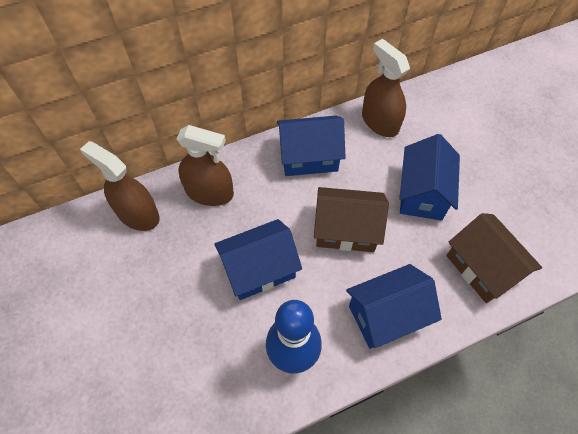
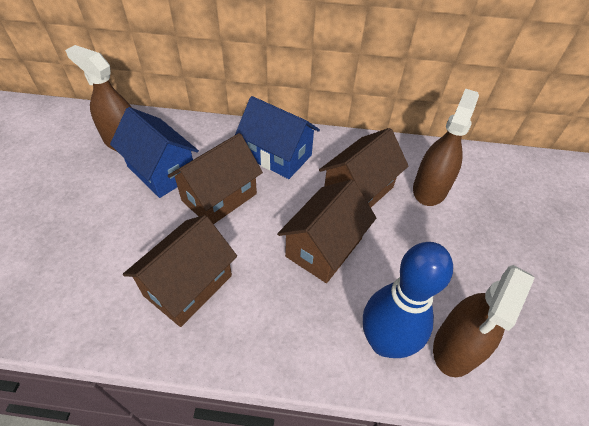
blue house: [214,219,302,300] [277,116,346,176] [346,264,442,349] [399,134,460,221] = 4 -> [110,107,199,198] [235,96,320,179] = 2
brown house: [314,187,389,252] [447,213,542,303] = 2 -> [123,215,237,327] [168,133,263,224] [277,179,376,283] [319,128,408,208] = 4

